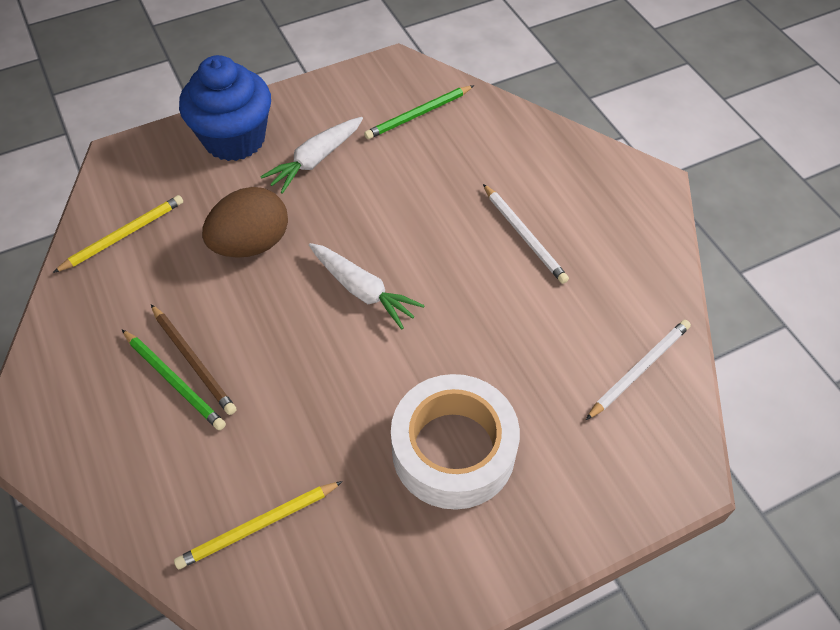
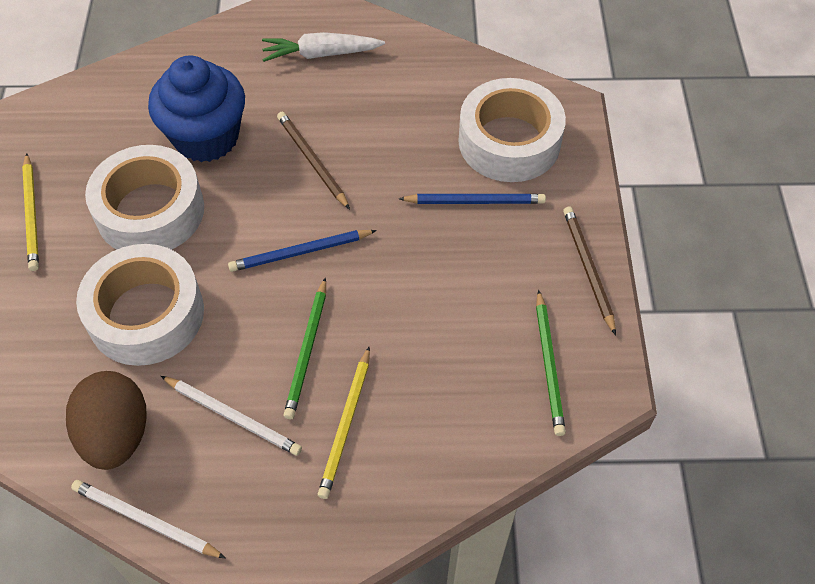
blue pencil: none = 0 -> [228,230,377,272] [399,194,546,204] = 2
brown pencil: [151,304,236,415] = 1 -> [277,112,350,209] [563,207,616,335] = 2
white carrot: [260,117,363,194] [309,243,425,330] = 2 -> [262,32,385,62] = 1
white tape: [391,374,520,510] = 1 -> [76,244,204,366] [85,145,204,250] [458,78,566,182] = 3

